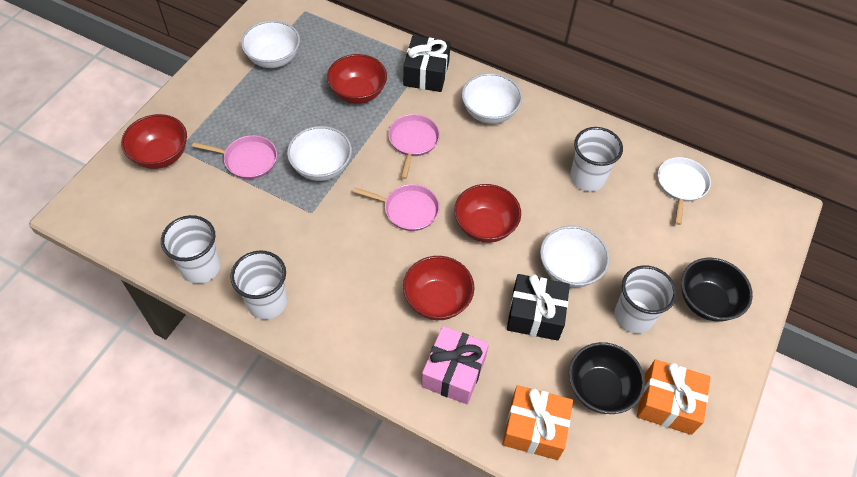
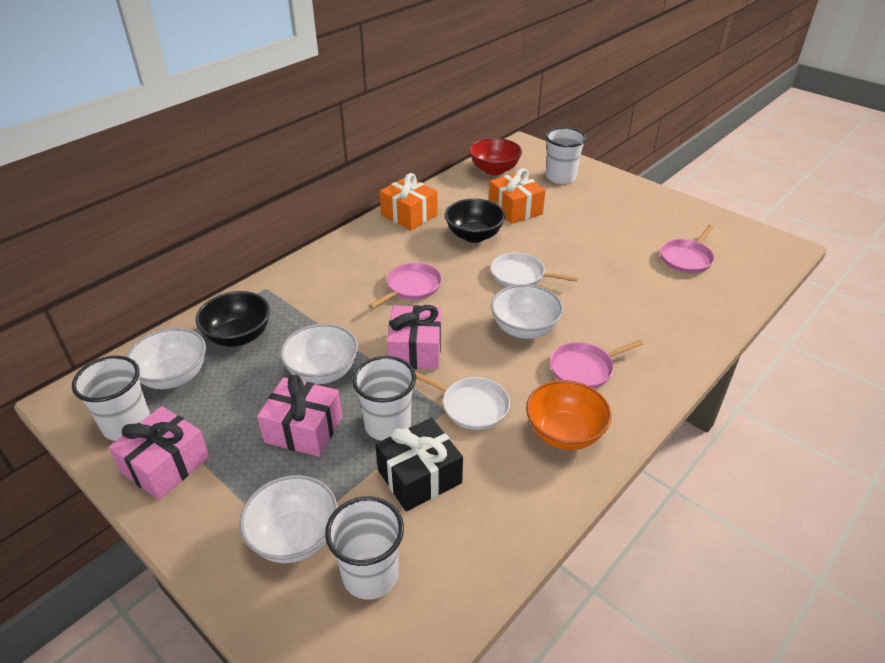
black gift: [403,36,451,92] [507,274,570,341] = 2 -> [375,418,463,511] = 1
orange bowl: none = 0 -> [526,380,611,450] = 1
pink gift: [421,326,489,404] = 1 -> [109,406,210,500] [257,375,342,457] [387,305,441,370] = 3
red bowl: [121,114,187,169] [327,54,387,104] [403,256,474,320] [454,184,521,243] = 4 -> [469,138,522,176] = 1
white pan: [658,157,711,225] = 1 -> [415,371,510,430] [491,252,578,287] = 2

